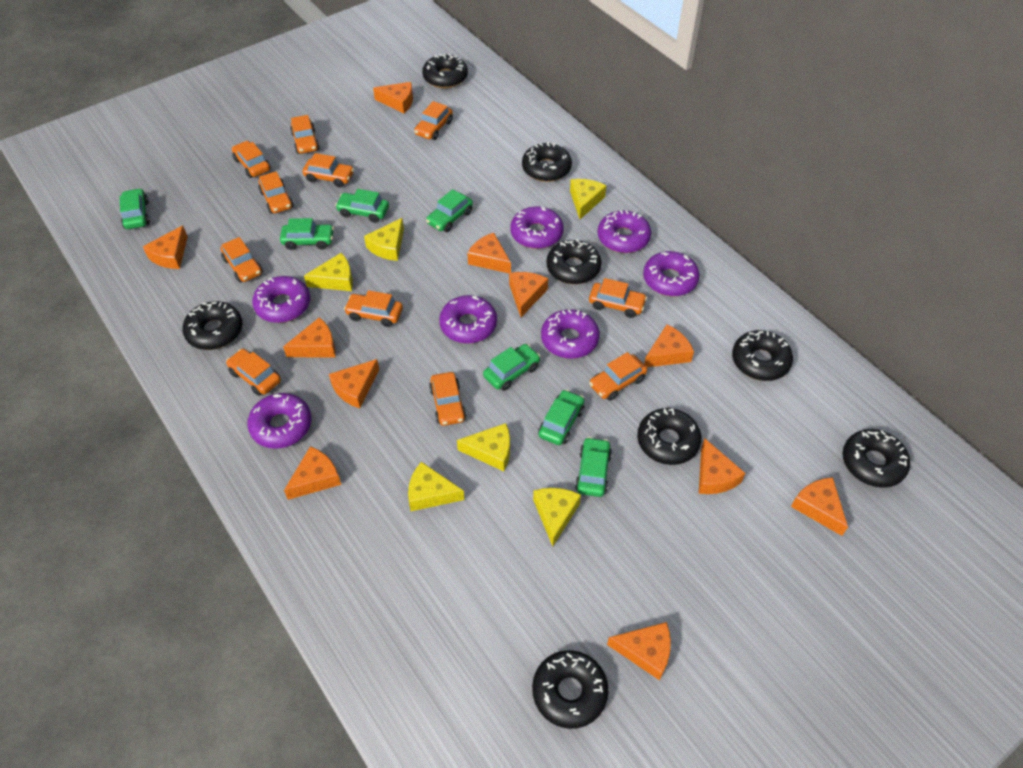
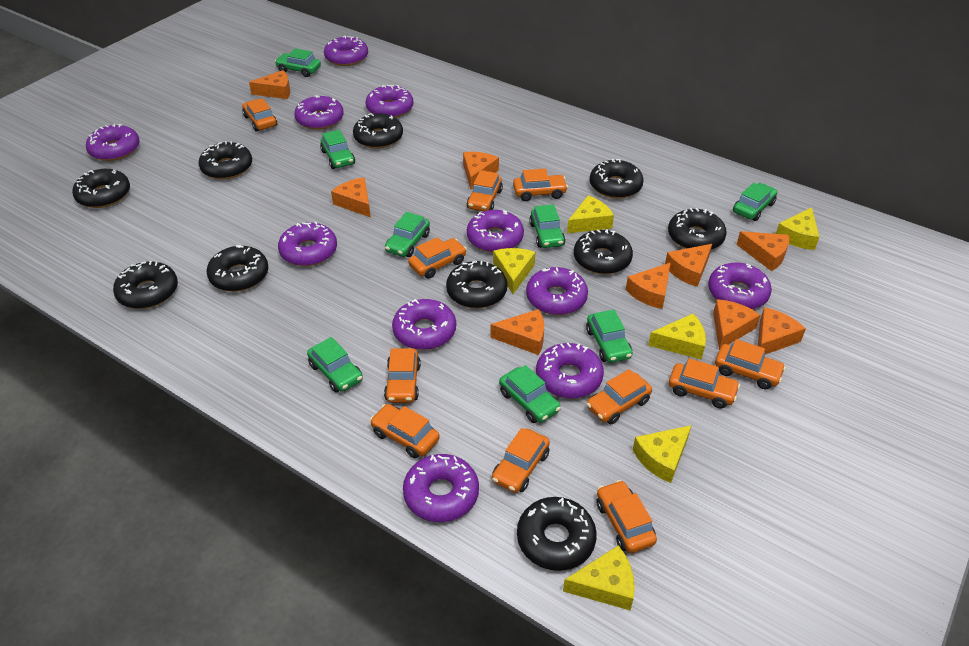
black donut: [182,301,242,350] [422,53,468,88] [522,142,572,182] [532,650,609,729] [546,239,602,284] [637,408,702,465] [732,330,793,381] [842,429,910,488] = 8 -> [72,169,130,208] [113,261,178,309] [199,141,252,180] [207,245,268,292] [353,113,403,149] [446,261,507,308] [517,497,597,571] [574,229,633,275] [590,159,644,199] [668,208,727,250] = 10
green car: [120,188,150,229] [280,218,334,250] [335,189,389,223] [426,189,473,232] [483,344,540,391] [538,389,584,445] [575,437,612,497] = 7 -> [275,48,321,77] [307,337,363,393] [320,130,355,169] [385,212,430,257] [499,365,561,423] [529,204,565,248] [586,310,632,363] [733,183,777,221] = 8
orange cheese: [143,225,188,269] [283,317,336,357] [284,446,341,500] [329,359,379,408] [373,82,413,113] [467,233,511,273] [509,272,548,317] [607,622,671,680] [644,324,694,367] [699,438,745,494] [791,477,848,536] = 11 -> [249,70,290,99] [331,178,371,218] [463,152,499,190] [490,309,544,355] [626,263,670,309] [665,244,712,287] [713,299,760,350] [736,231,789,271] [758,307,806,355] = 9
purple donut: [247,393,312,449] [252,276,310,323] [439,295,497,344] [510,206,564,249] [541,309,600,359] [598,210,651,253] [643,251,700,296] = 7 -> [86,124,140,161] [278,222,337,266] [294,96,344,130] [324,35,368,66] [365,85,413,118] [392,299,456,350] [403,454,479,522] [467,210,524,252] [526,267,588,315] [536,343,604,399] [708,263,772,309] = 11

